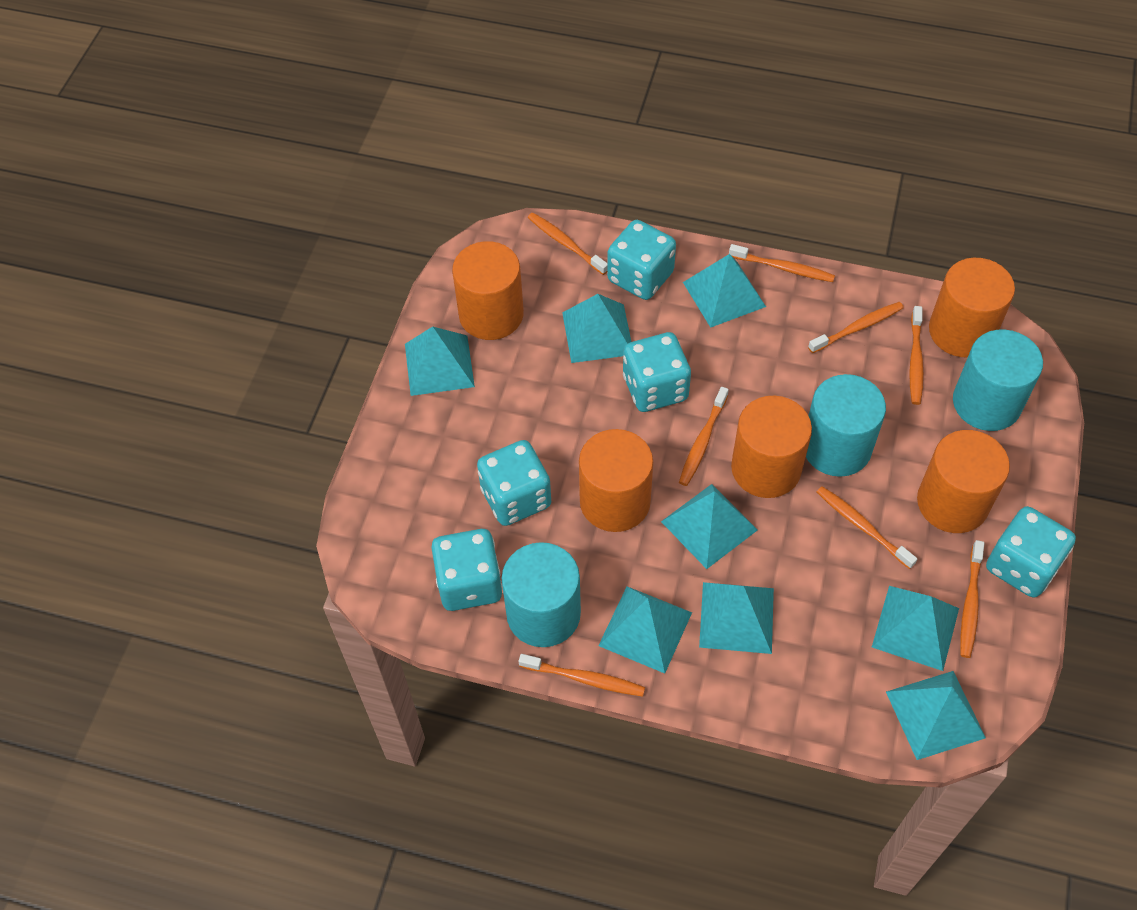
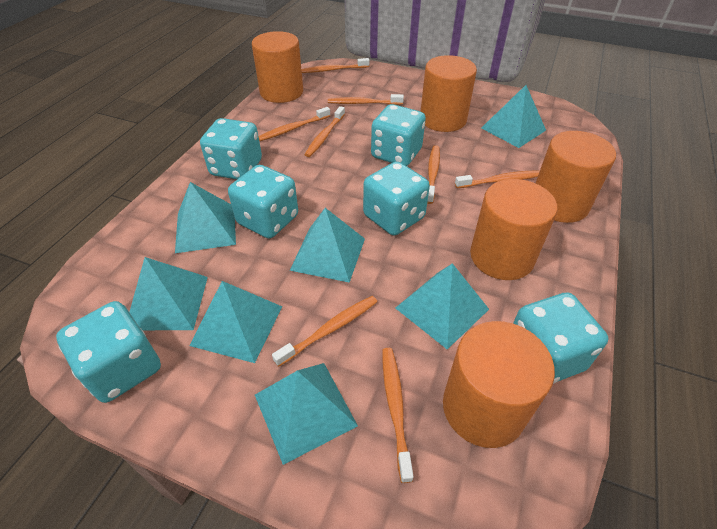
turquoise cylinder: [502,542,581,647] [806,374,886,477] [953,330,1043,431] = 3 -> none = 0
turquoise dice: [431,529,502,611] [477,440,551,526] [607,220,676,300] [623,332,691,412] [986,506,1076,598] = 5 -> [56,301,161,403] [200,118,262,179] [228,165,298,238] [363,162,430,235] [371,104,426,166] [513,292,608,384] = 6
turquoise pyramid: [405,326,475,396] [562,294,631,363] [598,586,692,673] [661,484,758,569] [683,254,766,328] [699,582,774,654] [872,586,959,671] [886,671,986,760] = 8 -> [130,257,208,330] [175,182,236,253] [190,281,282,363] [255,363,358,465] [290,208,365,283] [396,263,489,349] [481,85,546,148] = 7

